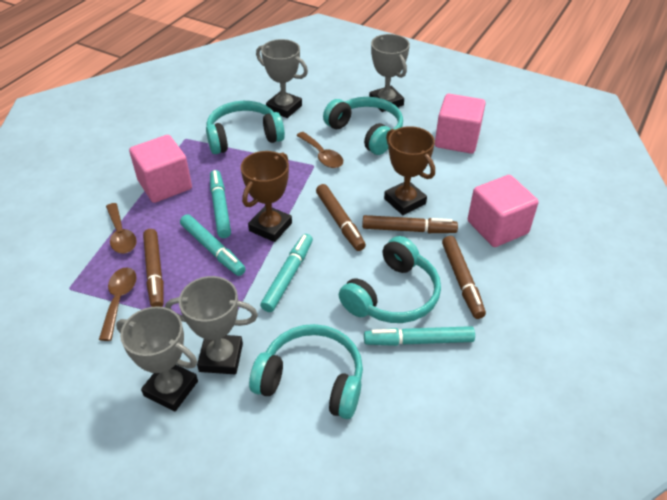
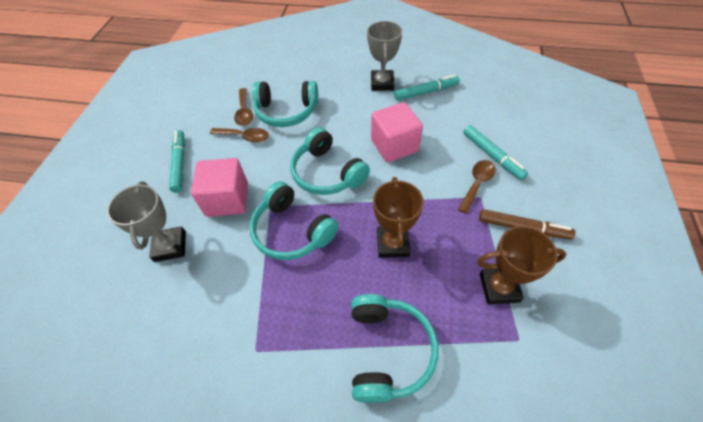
brown marker: [143,229,164,307] [316,184,366,251] [362,215,458,233] [442,236,486,319] = 4 -> [479,209,576,240] = 1
grey trophy: [116,306,198,411] [165,276,258,374] [256,39,308,118] [369,34,410,112] = 4 -> [107,181,186,262] [367,21,402,91] = 2
pink cube: [129,135,192,203] [435,94,486,154] [468,175,539,247] = 3 -> [191,158,248,217] [371,102,423,162] = 2
turquoise marker: [180,214,246,276] [210,170,231,238] [260,234,313,312] [364,326,475,346] = 4 -> [169,130,185,193] [394,75,460,101] [463,125,528,180] = 3

